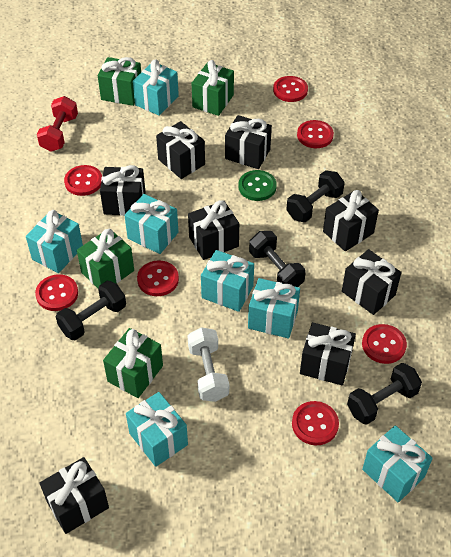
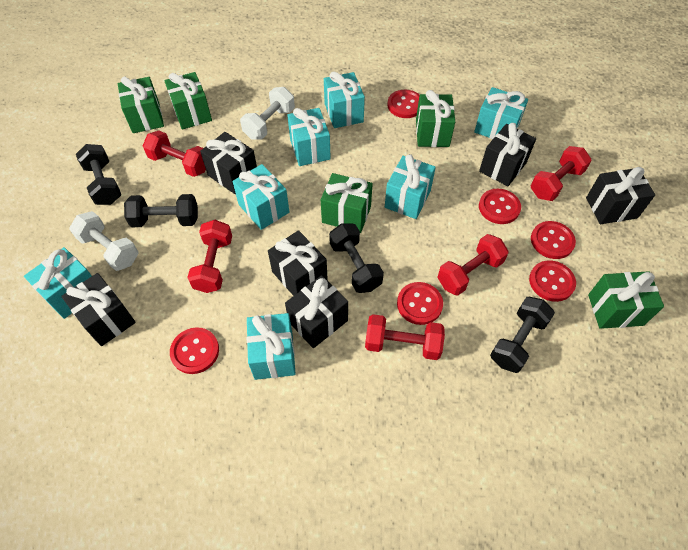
black gift: [40,457,109,534] [100,165,146,216] [156,121,205,179] [188,200,239,260] [225,115,272,169] [300,322,356,385] [323,190,379,251] [342,249,401,315] = 8 -> [61,273,136,346] [200,132,257,194] [268,230,328,296] [285,275,348,348] [479,123,536,186] [586,167,655,224] = 6
green button: [239,170,277,201] = 1 -> none = 0
green gift: [77,228,134,288] [98,57,141,106] [103,328,163,398] [192,60,234,116] = 4 -> [118,76,164,133] [164,72,212,130] [321,173,373,233] [416,90,455,147] [588,271,664,329] = 5
red button: [35,274,78,311] [64,165,102,196] [137,260,179,296] [273,76,308,102] [292,401,339,445] [297,120,334,148] [362,324,407,364] = 7 -> [170,327,219,374] [387,90,420,118] [397,282,443,325] [479,189,521,224] [529,261,576,302] [531,221,576,259] = 6
red dumbbell: [37,96,78,152] = 1 -> [143,131,206,177] [187,220,232,293] [365,314,445,360] [437,234,508,296] [531,146,592,201] = 5
white dumbbell: [188,328,229,402] = 1 -> [69,211,138,271] [240,87,295,140] = 2

